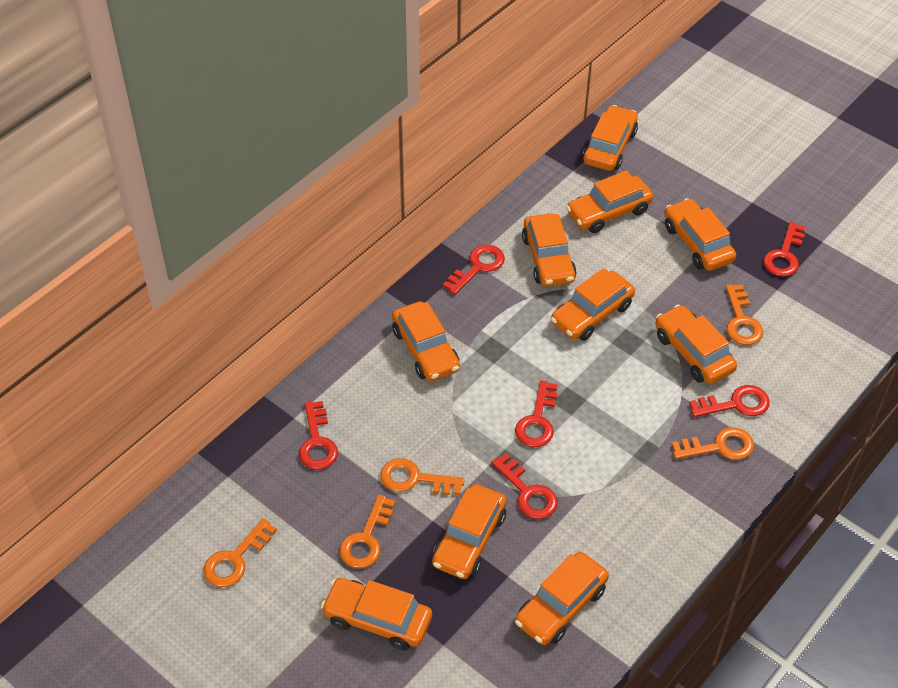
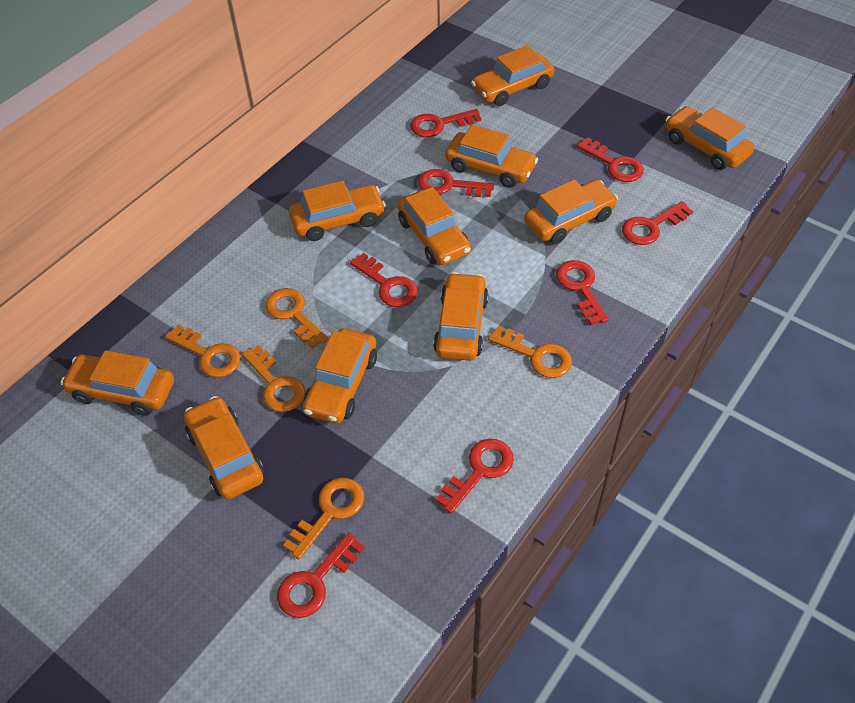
red key: [299,401,338,470] [443,245,505,295] [491,453,558,519] [515,380,558,447] [689,385,770,417] [763,222,806,277] = 6 -> [277,532,365,618] [350,253,418,307] [410,109,481,137] [418,169,494,197] [435,439,514,514] [556,260,609,325] [577,137,644,182] [622,201,693,245] = 8

